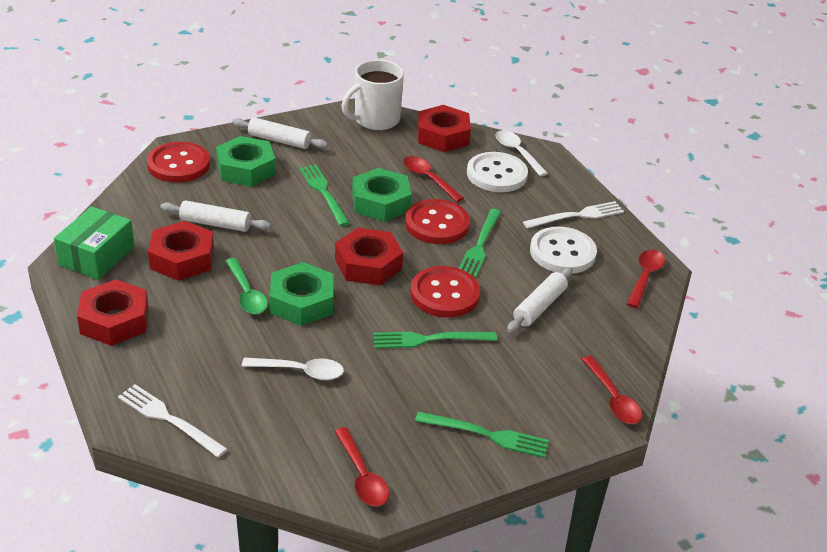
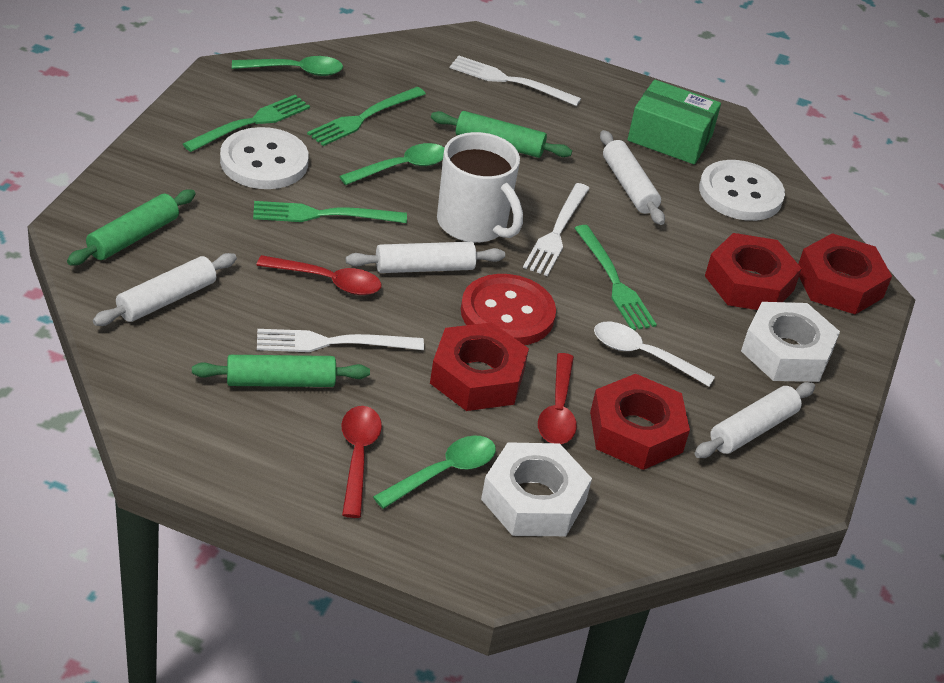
green nut: [216,136,276,187] [270,262,333,326] [352,168,412,222] = 3 -> none = 0
green rolling pin: none = 0 -> [67,189,196,265] [192,355,370,387] [431,111,572,158] = 3
green spoon: [225,258,268,314] = 1 -> [232,56,343,76] [339,143,444,185] [373,436,496,509] = 3
red button: [147,142,210,183] [405,199,470,244] [410,266,480,318] = 3 -> [461,274,556,345] = 1
red spoon: [334,427,389,507] [403,156,464,202] [582,356,642,424] [627,250,665,308] = 4 -> [256,255,382,295] [342,406,382,518] [538,353,577,444] = 3
white fork: [118,384,228,458] [523,201,624,229] = 2 -> [257,329,424,352] [450,55,581,106] [523,183,590,276] = 3
white nut: none = 0 -> [481,442,592,536] [741,302,840,382] = 2
white rolling pin: [160,200,271,232] [232,117,328,149] [507,267,573,333] = 3 -> [93,253,237,326] [346,242,505,273] [600,130,665,225] [695,382,815,458] = 4
white spoon: [242,358,344,380] [495,130,548,176] = 2 -> [594,322,715,387] = 1

